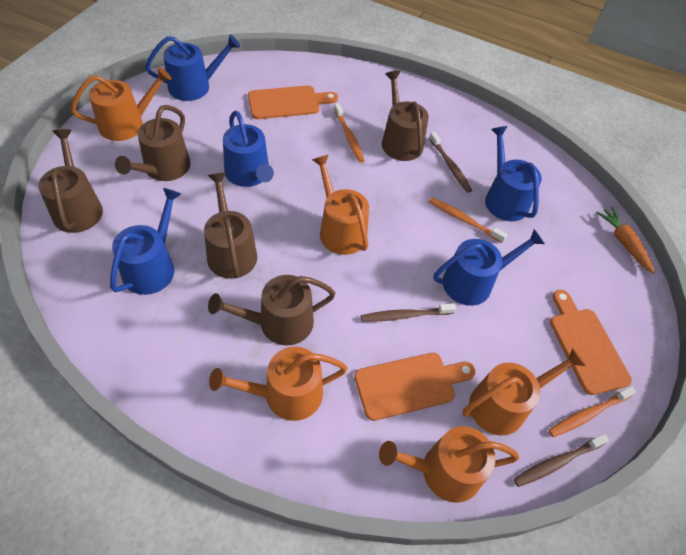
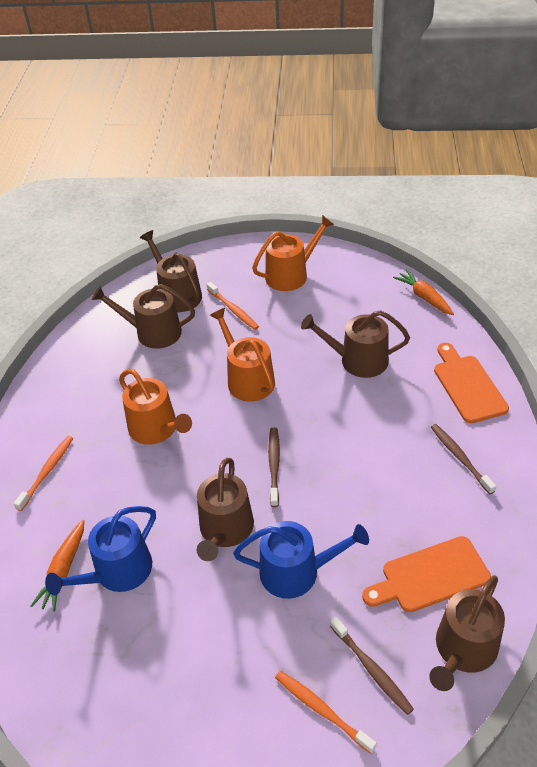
blue watering can: [110,188,181,295] [145,35,240,101] [223,111,274,187] [433,229,545,306] [485,126,542,221] = 5 -> [45,506,156,595] [233,521,369,599] = 2
orange carrot: [596,207,655,274] = 1 -> [31,520,84,612] [393,269,454,315] = 2
orange cutting board: [248,85,338,119] [354,353,476,421] [550,290,632,395] = 3 -> [362,536,491,613] [434,343,509,423] = 2
orange watering can: [71,67,172,141] [209,347,348,421] [312,154,369,255] [379,426,519,503] [462,348,586,436] = 5 -> [119,369,192,444] [210,308,275,402] [252,215,334,291] = 3

